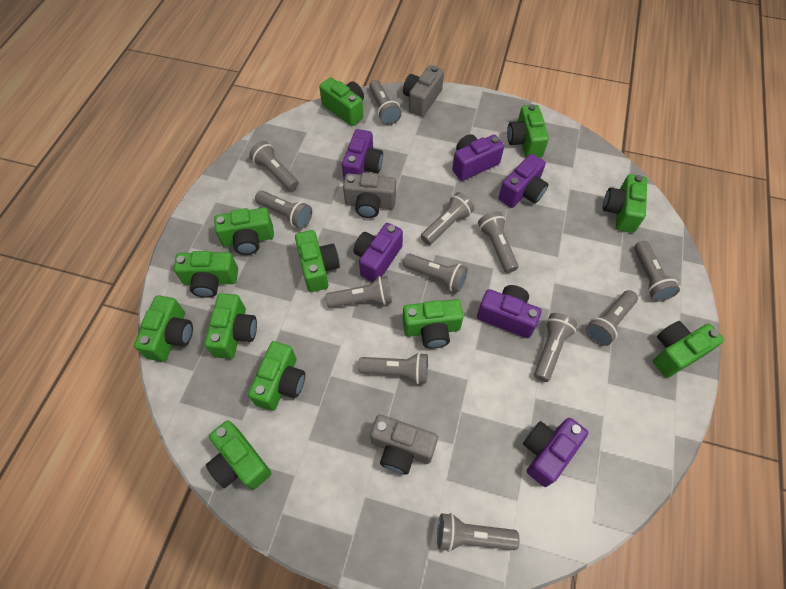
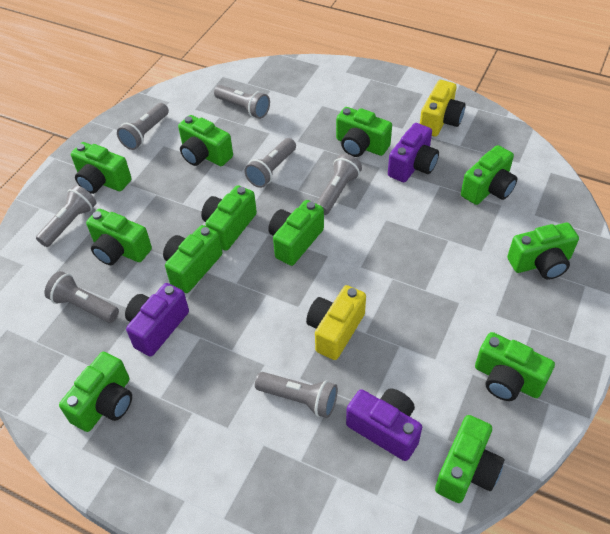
grey camera: [343,173,396,218] [370,414,438,475] [403,65,444,117] = 3 -> none = 0
grey flashlight: [249,141,299,191] [255,190,312,229] [326,276,392,308] [358,352,428,384] [369,80,402,125] [403,253,468,292] [421,192,474,245] [437,513,520,552] [478,211,518,273] [534,313,577,382] [586,290,638,346] [634,241,680,302] = 12 -> [36,185,96,247] [45,271,119,323] [117,103,169,150] [214,85,270,119] [244,138,296,188] [255,372,338,418] [316,154,362,215] = 7
purple camera: [342,129,383,179] [354,223,403,282] [452,134,504,181] [477,285,541,338] [499,154,548,208] [523,418,588,487] = 6 -> [125,283,189,357] [346,388,422,461] [388,123,439,182] = 3
yellow camera: none = 0 -> [306,285,366,360] [420,80,466,137] = 2

